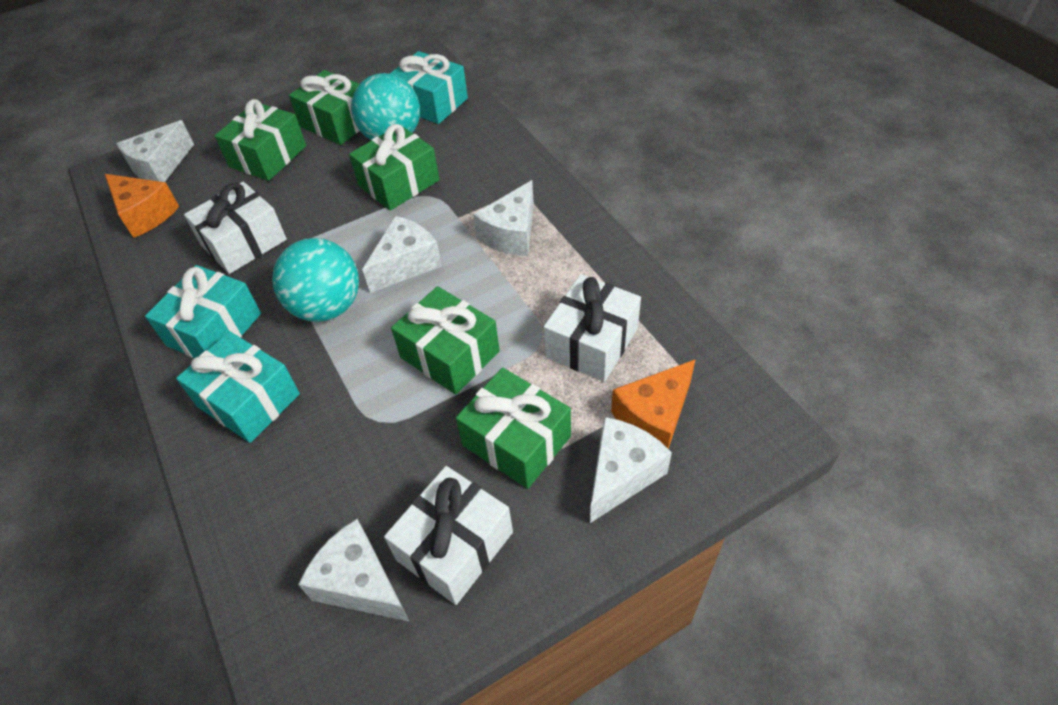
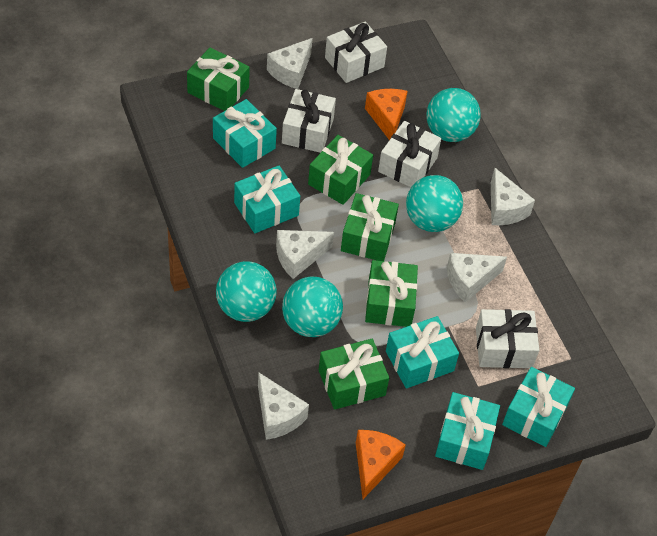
turquoise ball: [272,238,359,322] [351,73,420,140] = 2 -> [216,261,277,322] [282,277,343,337] [406,175,463,232] [426,88,481,142] = 4
turquoise gift: [145,265,261,358] [176,331,300,443] [390,51,468,124] = 3 -> [213,99,277,168] [234,166,300,233] [386,316,459,388] [435,392,500,470] [502,367,575,447] = 5
white gift: [184,182,287,274] [384,466,513,605] [544,274,641,382] = 3 -> [282,89,336,153] [325,22,387,83] [378,121,441,187] [476,309,539,368] = 4

